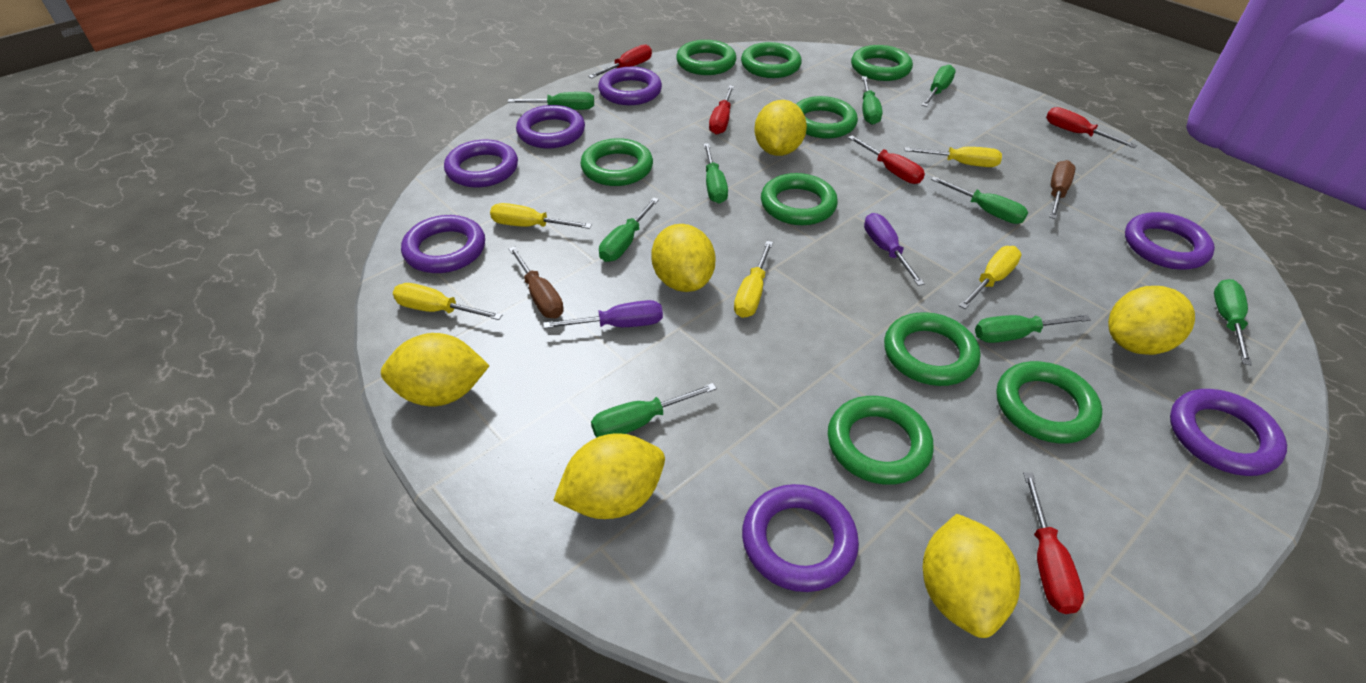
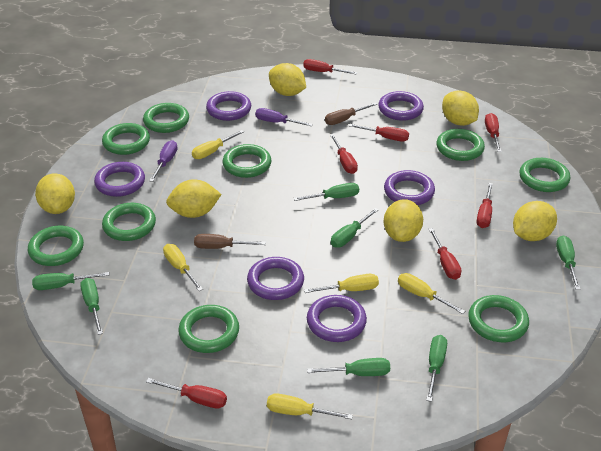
green screwdriver: [508,92,594,110] [591,383,717,437] [599,198,659,262] [703,143,728,203] [862,76,883,125] [922,65,956,107] [931,176,1028,224] [975,315,1091,343] [1214,279,1252,365] = 9 -> [32,272,109,290] [80,278,103,335] [294,183,359,201] [307,358,390,376] [331,208,378,248] [426,335,447,402] [556,236,580,290] = 7
purple ring: [401,215,485,273] [444,139,518,188] [516,105,585,148] [598,67,662,105] [742,484,859,592] [1125,212,1215,270] [1170,389,1287,476] = 7 -> [94,162,145,197] [206,91,251,121] [247,257,304,300] [307,295,367,342] [378,91,424,121] [384,170,435,205] = 6
red screwdriver: [588,44,652,78] [709,86,734,135] [848,135,925,184] [1023,472,1084,614] [1046,107,1137,148] = 5 -> [146,378,227,409] [303,59,357,74] [330,134,358,174] [349,124,409,142] [429,228,461,280] [477,183,493,228] [485,113,502,152] = 7

